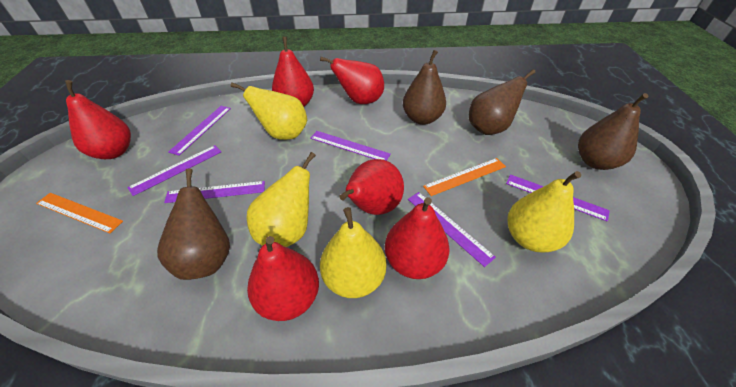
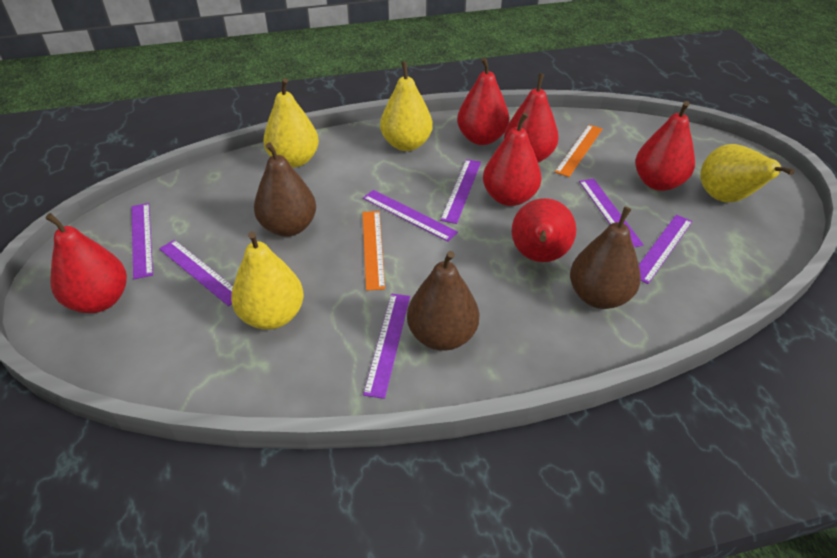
brown pear: [157,168,230,280] [403,50,446,125] [469,69,535,135] [578,93,648,170] = 4 -> [254,142,316,237] [407,251,479,351] [570,206,641,309] = 3
purple ruler: [127,145,221,196] [164,181,265,203] [168,106,231,156] [310,131,391,161] [408,192,496,267] [506,174,610,222] = 6 -> [131,203,153,279] [159,240,233,306] [363,190,458,242] [363,294,410,399] [440,159,481,224] [579,179,644,247] [639,215,693,284] = 7

